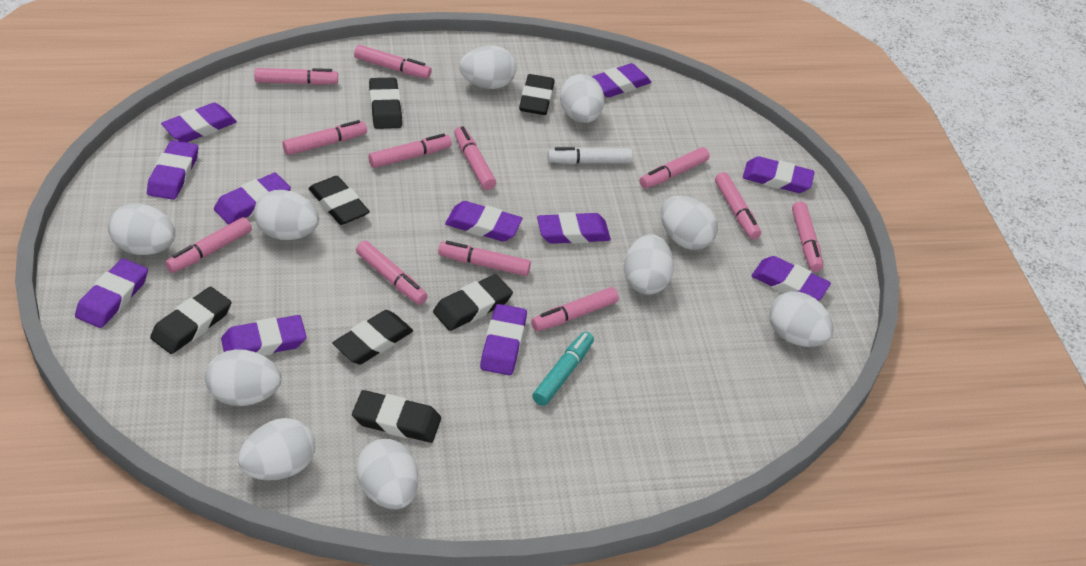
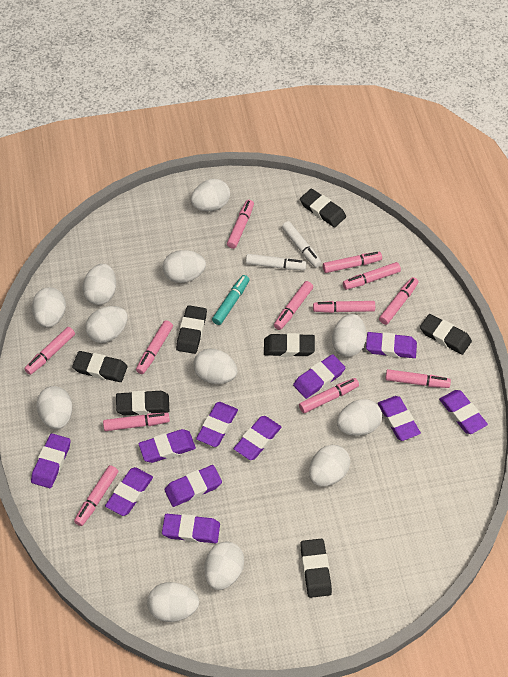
white egg: [108,203,175,255] [205,349,282,406] [238,418,315,480] [254,190,319,240] [356,439,418,509] [459,45,517,89] [560,74,604,123] [624,234,674,295] [660,196,718,250] [769,291,834,347] = 10 -> [32,287,66,328] [36,386,72,429] [82,264,116,305] [85,306,128,343] [147,582,199,622] [163,250,206,283] [191,179,230,211] [193,348,238,384] [205,541,244,590] [309,445,350,487] [332,314,366,357] [337,399,382,436] = 12
white marker: [547,147,633,164] = 1 -> [246,254,307,270] [282,221,322,268] = 2

